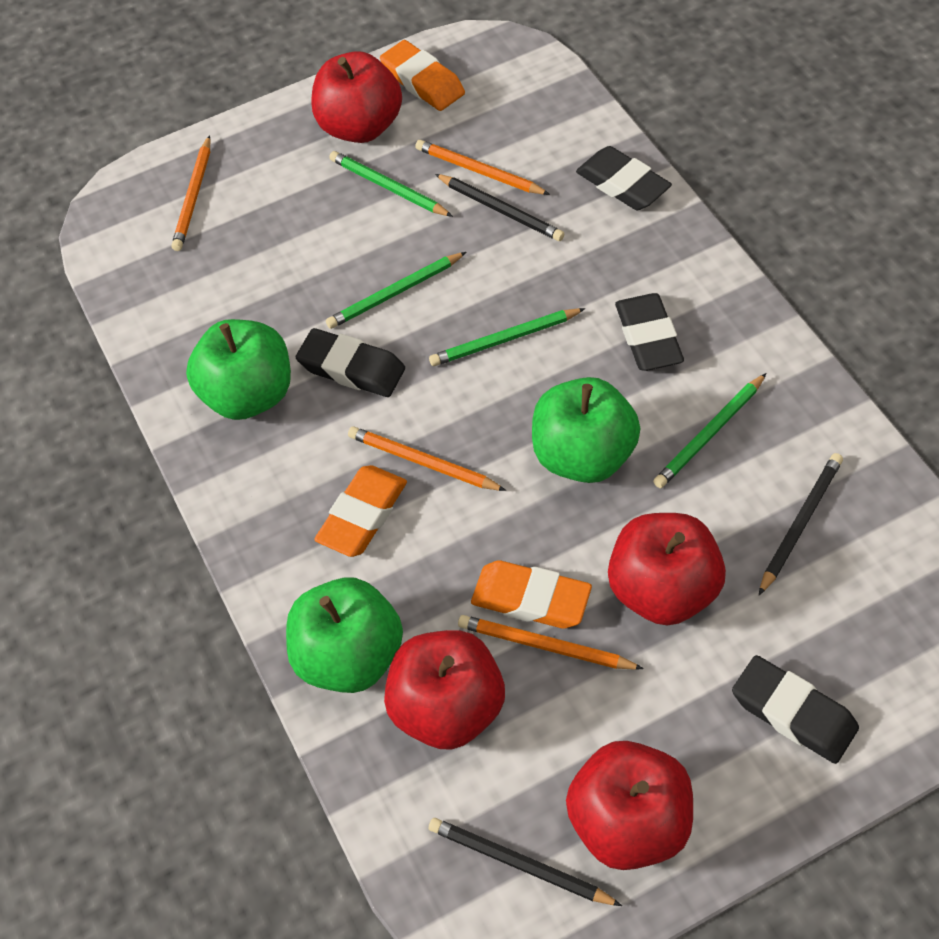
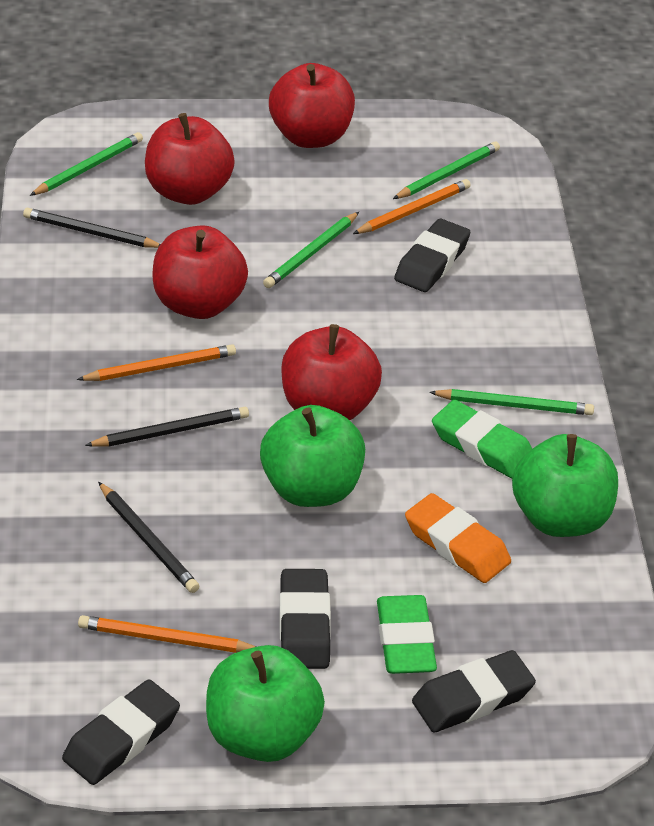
green eraser: none = 0 -> [377,595,437,674] [432,400,532,479] = 2
orange eraser: [314,465,407,557] [380,40,465,111] [471,561,592,628] = 3 -> [405,493,511,583] = 1
orange pencil: [171,135,210,251] [348,426,506,491] [415,140,550,195] [458,615,644,670] = 4 -> [77,344,236,381] [78,615,256,653] [353,179,471,234] = 3

